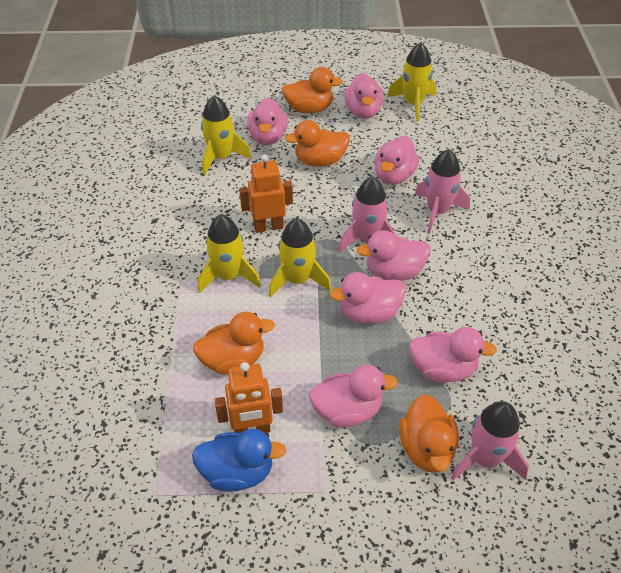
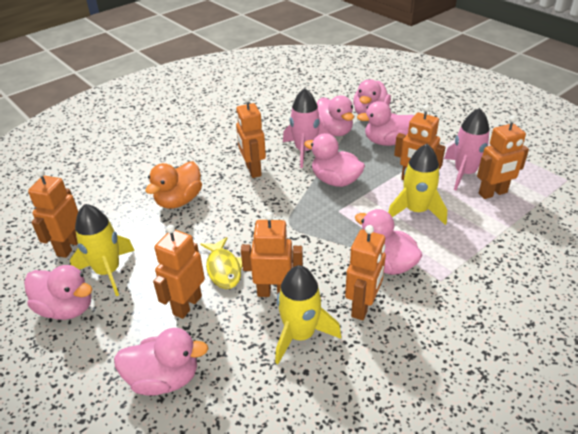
blue duck: [192,429,286,492] = 1 -> none = 0
orange duck: [193,312,275,375] [282,67,343,114] [285,120,350,167] [399,394,459,473] = 4 -> [145,161,202,209] = 1
orange robot: [215,362,283,433] [239,154,293,233] = 2 -> [28,169,79,258] [153,225,205,319] [236,96,266,178] [241,212,303,297] [345,225,386,320] [394,105,446,180] [477,116,529,199] = 7
pink rocket: [339,176,398,253] [415,149,470,234] [451,401,529,480] = 3 -> [283,88,330,168] [444,108,489,190] = 2
yellow fish: none = 0 -> [201,237,242,289] = 1
yellow rocket: [198,214,261,293] [201,95,252,176] [269,218,331,298] [387,42,436,121] = 4 -> [70,204,135,296] [275,265,341,364] [388,144,447,225] = 3

